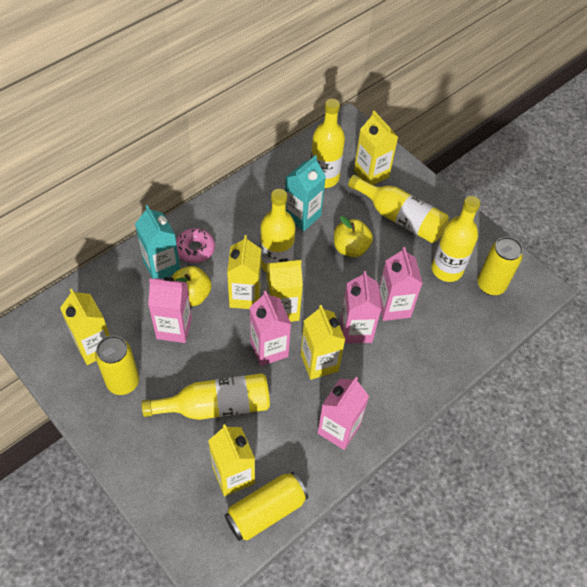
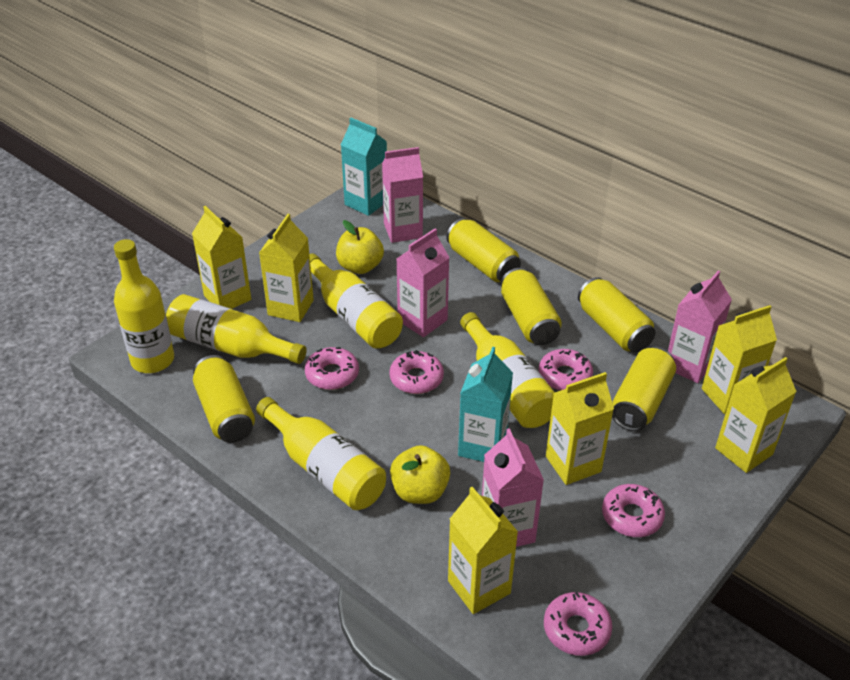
pink carton: [148,277,192,343] [249,291,291,366] [318,377,369,450] [341,271,381,344] [379,247,423,321] = 5 -> [382,147,423,243] [396,228,450,337] [482,428,544,547] [668,271,732,383] = 4
pink donut: [176,228,215,263] = 1 -> [305,347,359,390] [389,350,444,394] [539,349,593,391] [544,592,612,656] [602,484,665,537] = 5
yellow can: [95,336,139,395] [225,472,308,541] [477,237,523,296] = 3 -> [193,355,255,443] [447,218,521,282] [501,268,562,345] [578,277,655,352] [612,347,676,431] = 5

